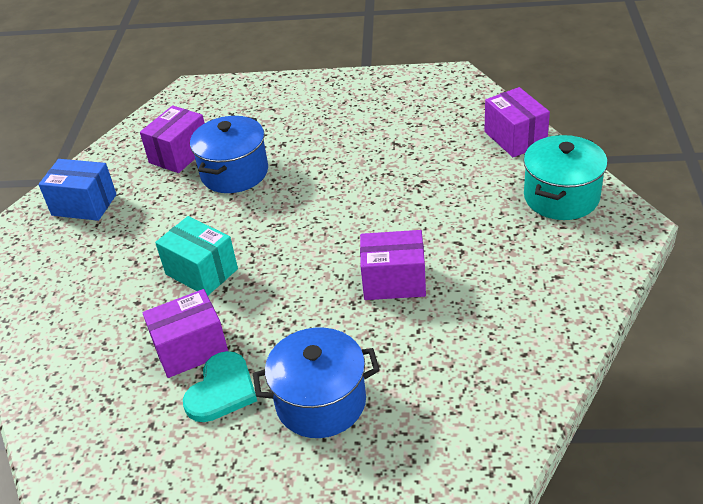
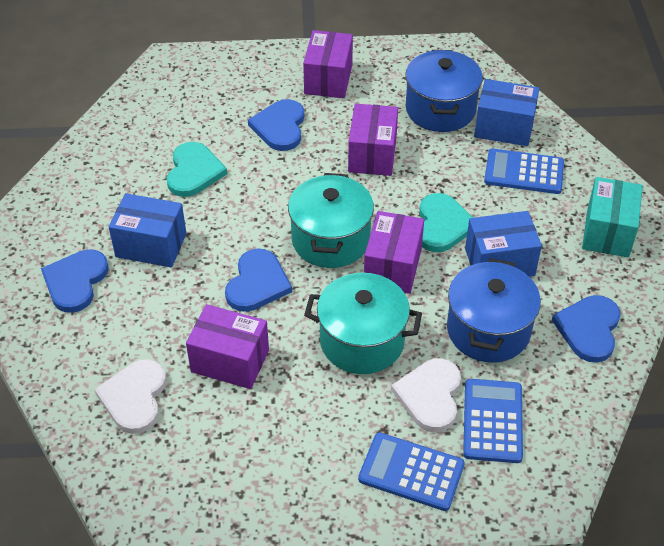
blue box: [39,159,117,221] = 1 -> [109,193,187,267] [465,211,542,277] [474,79,539,146] = 3
blue calculator: none = 0 -> [358,432,465,511] [463,379,523,463] [484,149,564,194] = 3
blue heart: none = 0 -> [41,249,109,313] [225,248,292,312] [248,99,304,151] [552,295,620,363] = 4
turquoise heart: [183,351,257,422] = 1 -> [167,142,227,197] [419,193,473,252] = 2
turquoise pot: [523,135,608,220] = 1 -> [288,173,374,268] [304,273,422,374] = 2
white heart: none = 0 -> [94,359,166,434] [391,358,461,432] = 2

